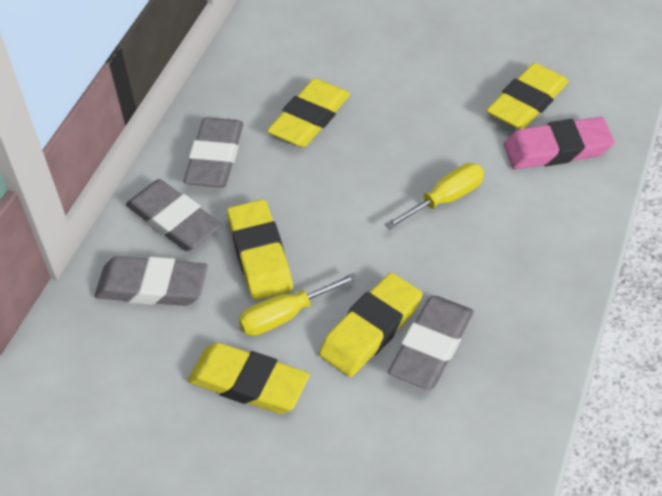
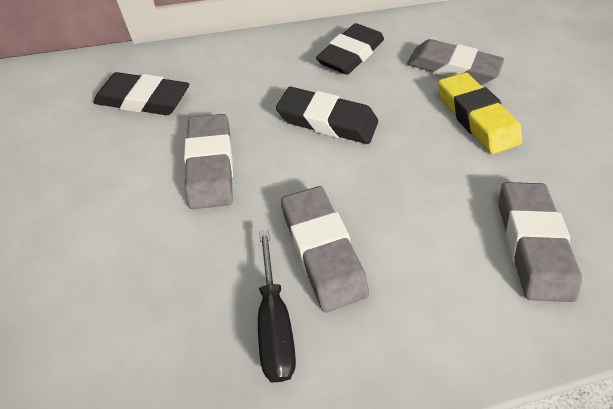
black eraser: none = 0 -> [94,72,189,115] [276,87,378,144] [316,23,384,75] = 3
black screwdriver: none = 0 -> [258,230,296,382] = 1
pink eraser: [504,117,614,169] = 1 -> none = 0
yellow eraser: [188,342,310,414] [227,199,293,300] [267,78,350,147] [319,273,423,377] [486,63,569,129] = 5 -> [438,72,522,154] = 1
yellow screwdriver: [239,273,358,336] [385,163,484,230] = 2 -> none = 0

